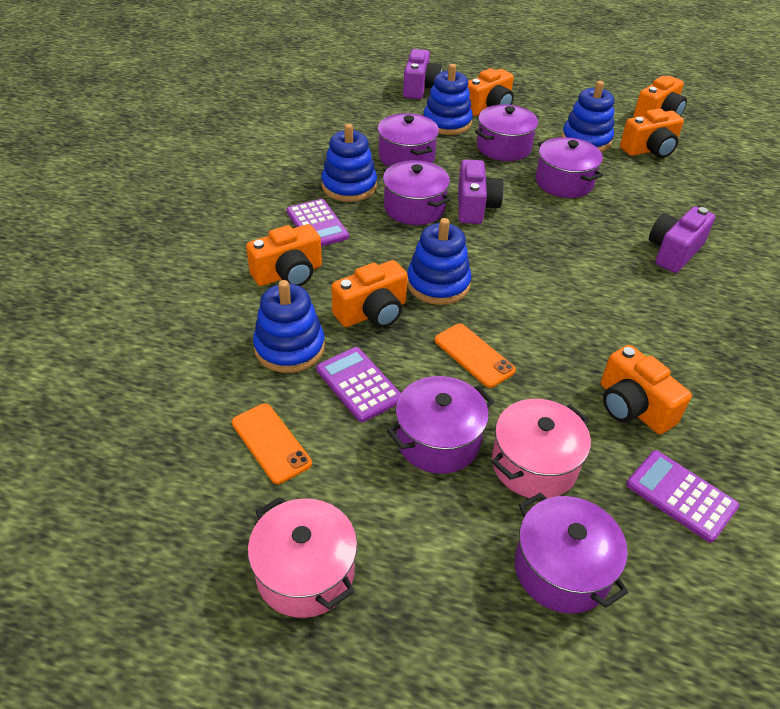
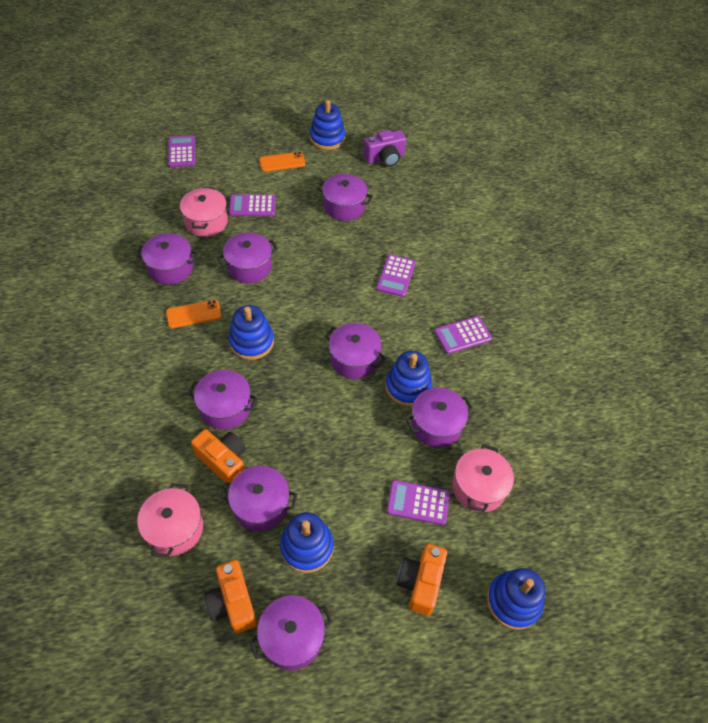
orange camera: [246,224,322,286] [331,260,408,328] [468,68,514,116] [601,345,692,434] [620,108,684,158] [633,76,687,117] = 6 -> [191,429,246,486] [204,560,257,634] [397,544,447,616] = 3
pink pot: [248,497,357,618] [491,399,591,498] = 2 -> [137,483,203,558] [180,187,228,237] [452,444,514,513] = 3
purple calculator: [287,199,349,247] [316,347,401,422] [626,450,739,543] = 3 -> [168,136,196,167] [229,194,276,216] [376,254,416,297] [387,480,450,525] [434,316,492,354] = 5
purple camera: [403,49,442,99] [458,159,504,224] [649,207,715,273] = 3 -> [363,130,406,167] = 1
purple pot: [378,113,439,166] [383,160,451,225] [387,376,494,474] [475,104,539,161] [515,492,629,613] [536,137,603,198] = 6 -> [136,233,198,285] [188,370,258,430] [217,232,278,283] [221,466,297,532] [249,596,333,670] [317,174,373,221] [325,323,386,379] [406,388,473,448] = 8

